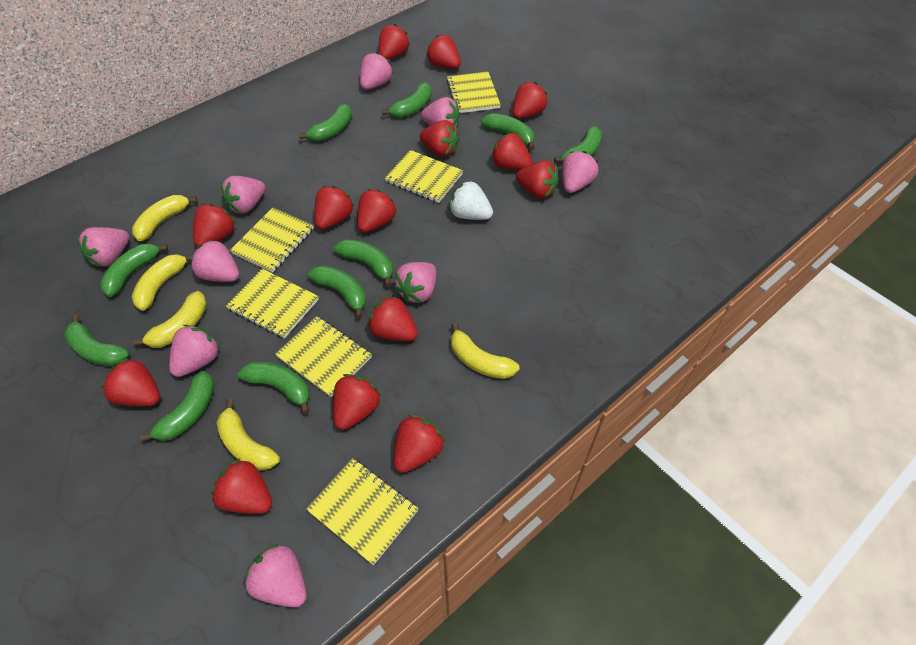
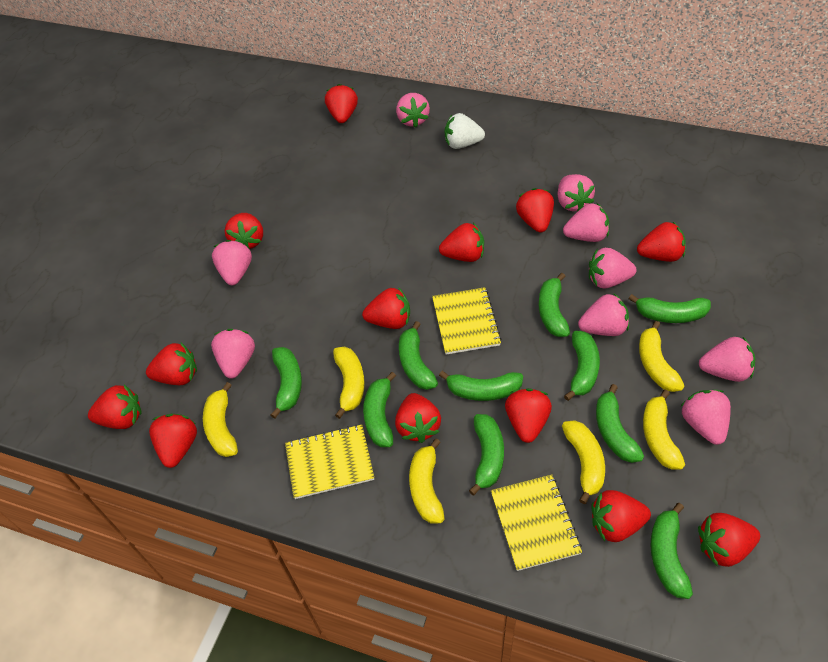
red strawberry: [101,358,160,406] [193,204,236,247] [211,459,272,514] [314,186,354,229] [333,374,381,430] [357,189,397,233] [368,295,418,341] [379,24,410,60] [394,415,445,473] [420,120,460,157] [426,35,461,69] [491,133,532,170] [513,82,548,119] [516,160,559,199] = 14 -> [88,384,142,429] [146,342,197,385] [149,414,197,468] [225,213,263,249] [325,84,358,123] [362,287,410,329] [395,393,441,443] [439,223,484,262] [505,388,552,443] [516,188,554,233] [591,490,651,542] [637,222,686,262] [698,513,760,567] = 13
yellow banana: [132,195,197,241] [132,253,194,311] [133,291,207,348] [216,399,280,470] [451,323,520,379] = 5 -> [203,382,238,457] [333,346,365,419] [409,439,445,524] [562,420,605,504] [639,321,685,392] [643,389,685,469] = 6
yellow notebook: [226,268,319,339] [230,207,314,273] [275,316,372,397] [306,458,419,565] [385,150,463,203] [446,71,501,113] = 6 -> [285,424,374,499] [432,287,502,355] [491,474,582,571] = 3

